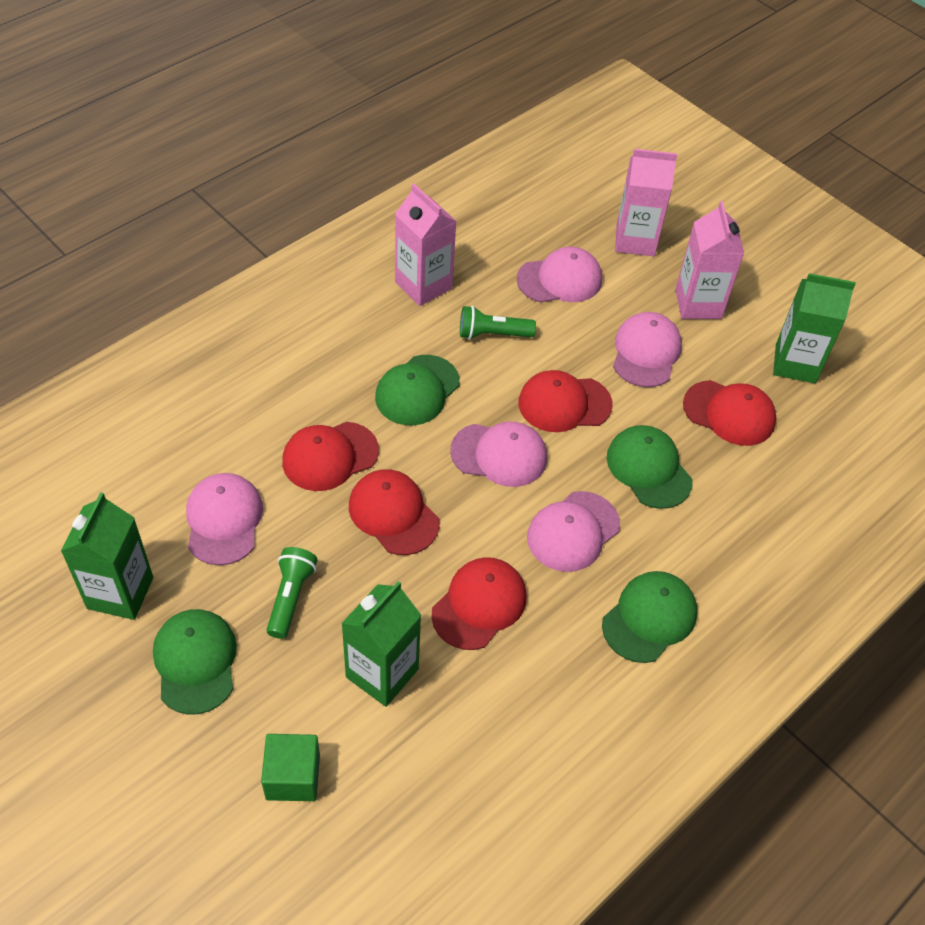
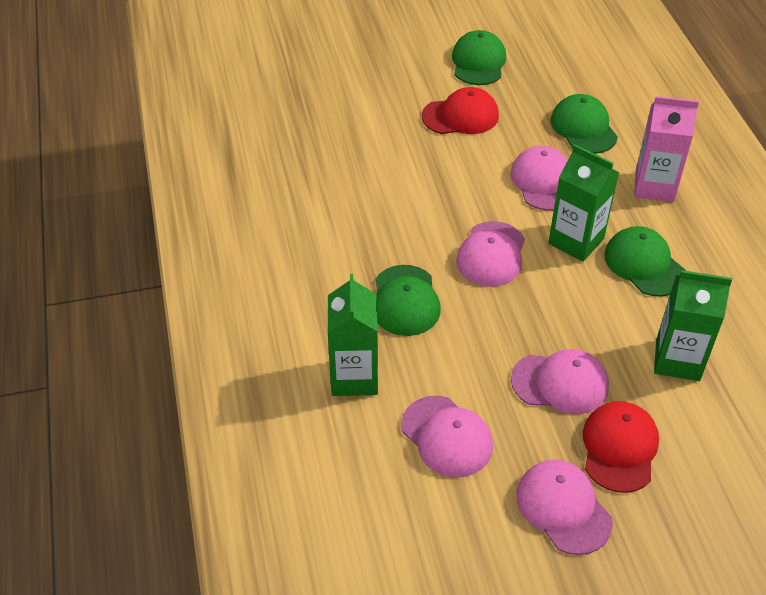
green cube: [261,734,320,801] = 1 -> none = 0
green flashlight: [267,547,318,639] [460,306,536,340] = 2 -> none = 0
pink carton: [395,184,457,306] [615,149,677,256] [675,201,744,319] = 3 -> [634,96,699,202] = 1
red cap: [282,422,379,491] [349,469,440,555] [431,557,527,650] [518,370,612,432] [683,380,776,446] = 5 -> [422,87,499,134] [583,401,659,493] = 2

